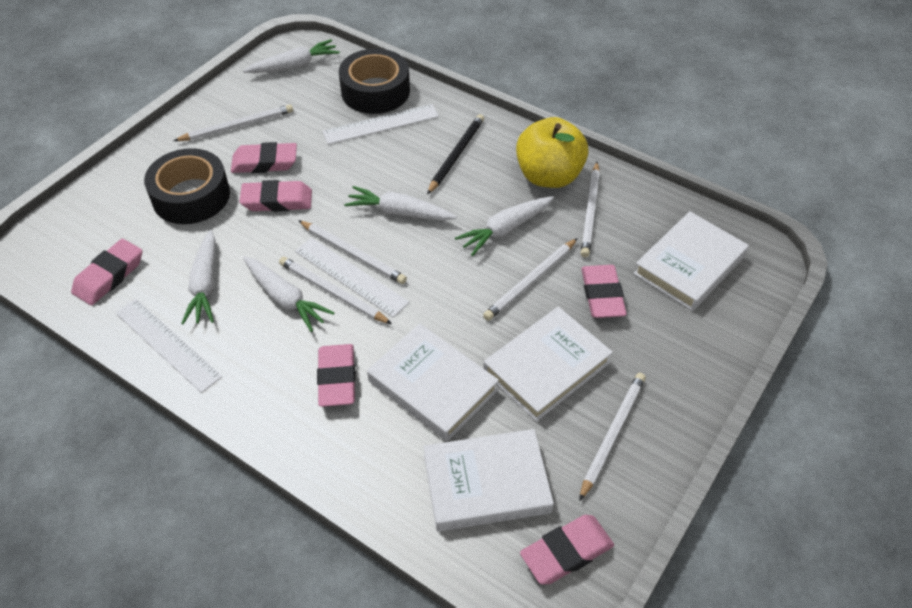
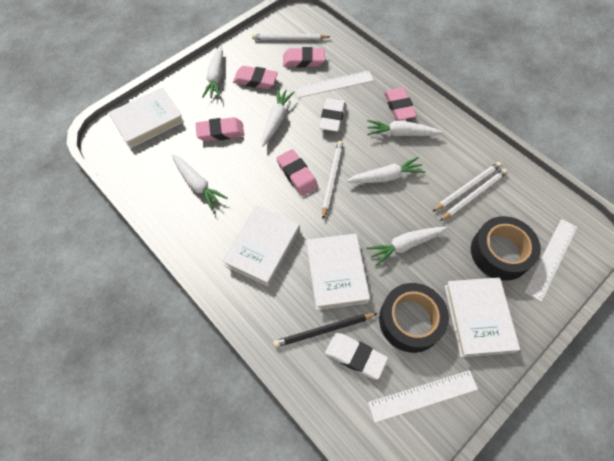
pink eraser: [71,239,142,305] [231,142,297,173] [239,180,312,212] [317,344,356,407] [520,515,614,585] [581,265,627,318] = 6 -> [195,117,244,141] [233,66,278,89] [276,149,318,196] [283,47,325,67] [384,87,417,121] = 5
white carrot: [181,230,215,324] [243,39,340,73] [243,257,334,332] [344,186,457,221] [455,196,554,256] = 5 -> [172,154,228,211] [202,45,223,98] [261,88,295,147] [346,157,425,183] [366,227,447,266] [367,120,443,136] = 6
white eraser: none = 0 -> [319,98,345,132] [325,333,388,380] = 2
white pencil: [174,104,293,141] [279,257,392,324] [298,220,407,284] [483,238,578,321] [579,373,646,501] [581,162,600,258] = 6 -> [252,34,330,40] [322,141,343,219] [432,162,502,212] [440,169,508,221] = 4
yellow apple: [516,117,589,188] = 1 -> none = 0

